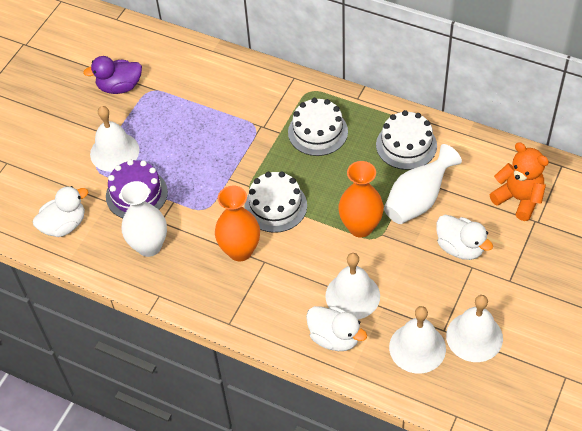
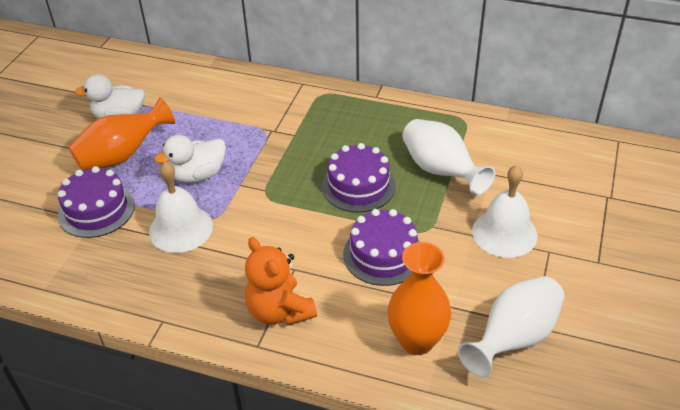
purple cake: [106,159,168,218] = 1 -> [58,166,135,238] [322,143,396,212] [343,209,419,286] = 3
purple duck: [83,56,142,94] = 1 -> none = 0
white bell: [90,106,139,172] [325,253,380,319] [389,306,446,374] [446,295,503,362] = 4 -> [149,161,213,253] [472,165,538,258] = 2
white cake: [245,171,307,233] [288,98,348,156] [376,110,437,170] = 3 -> none = 0
white duck: [33,186,88,237] [306,306,367,351] [436,215,493,260] = 3 -> [75,74,145,118] [154,135,226,183] = 2

